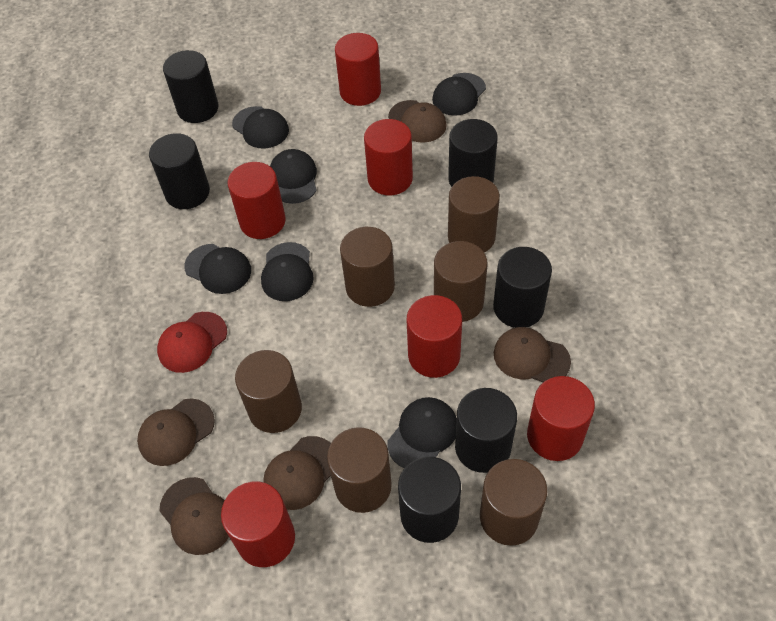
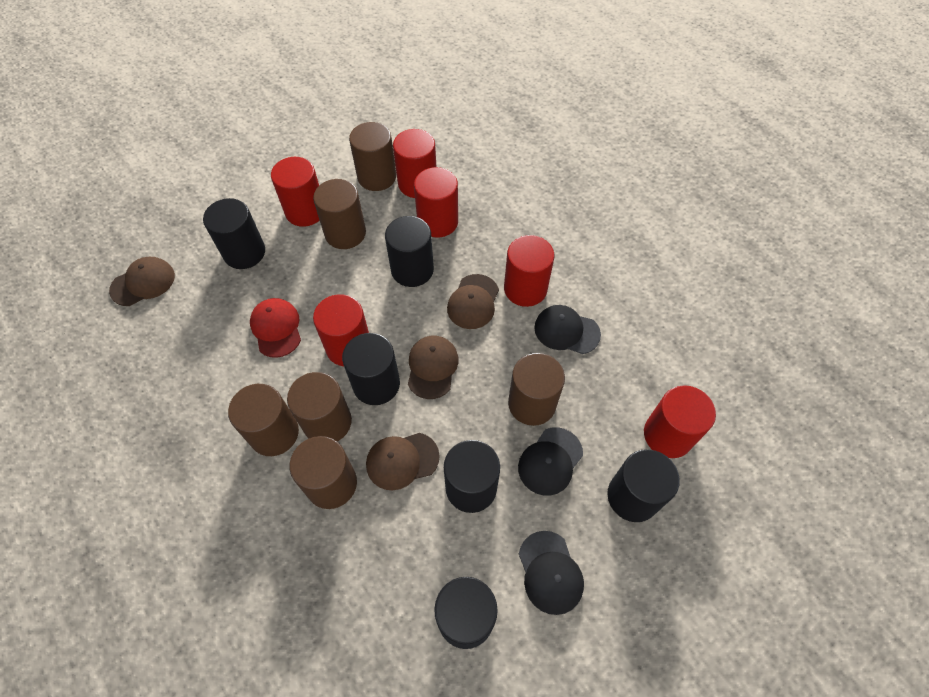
black cap: [184,244,251,294] [232,106,289,149] [261,242,314,301] [270,149,317,204] [387,397,457,468] [432,73,486,116] = 6 -> [518,427,583,496] [519,531,584,615] [534,305,601,354] = 3
brown cap: [137,398,215,466] [160,477,229,555] [263,436,331,510] [388,100,447,143] [494,327,571,382] = 5 -> [109,257,175,306] [366,433,440,490] [408,336,459,399] [447,274,499,329] = 4

